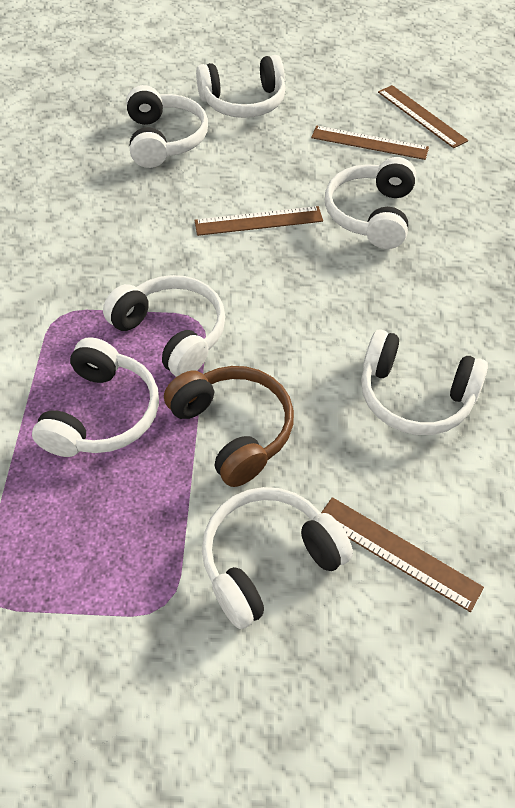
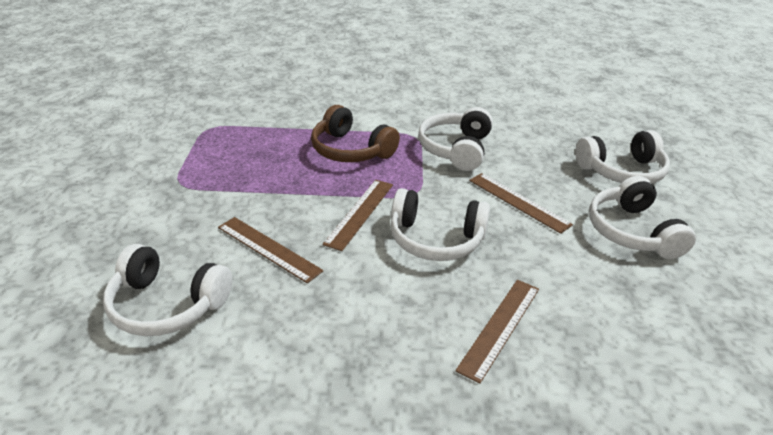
white headphones: [32,337,159,457] [103,275,225,377] [126,85,208,168] [196,55,286,118] [202,487,353,629] [325,157,416,249] [361,329,488,435] = 7 -> [103,244,232,336] [390,188,490,261] [418,107,493,171] [575,130,670,184] [589,176,696,259] = 5

